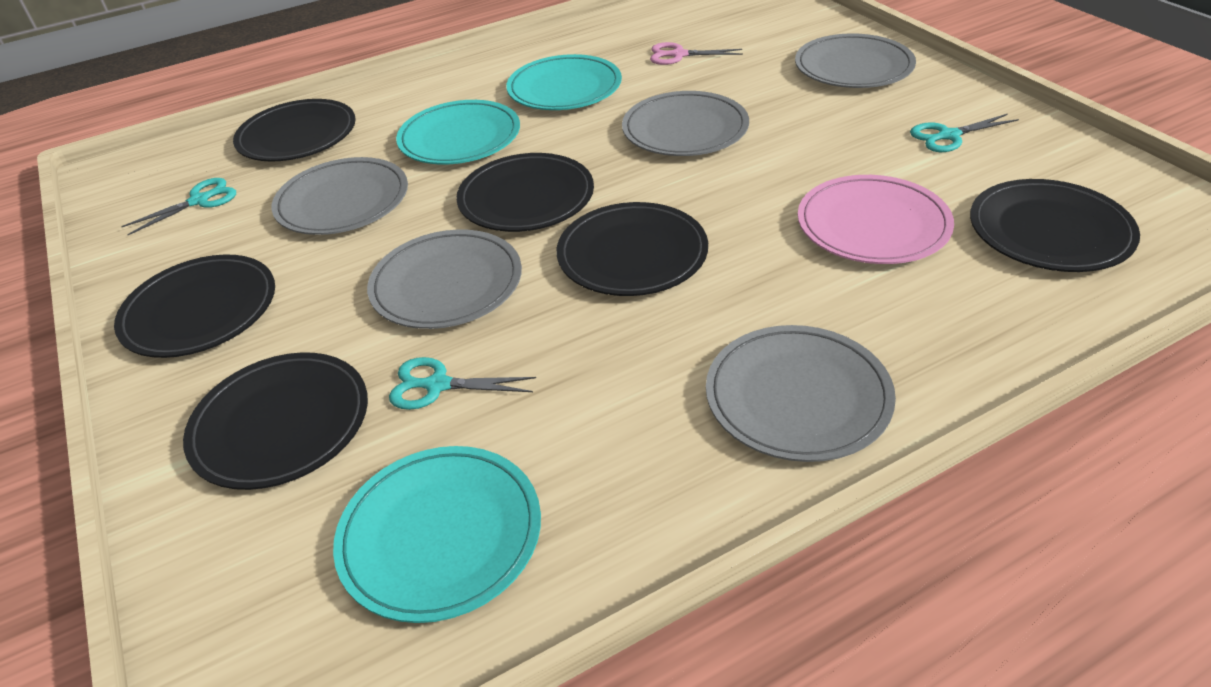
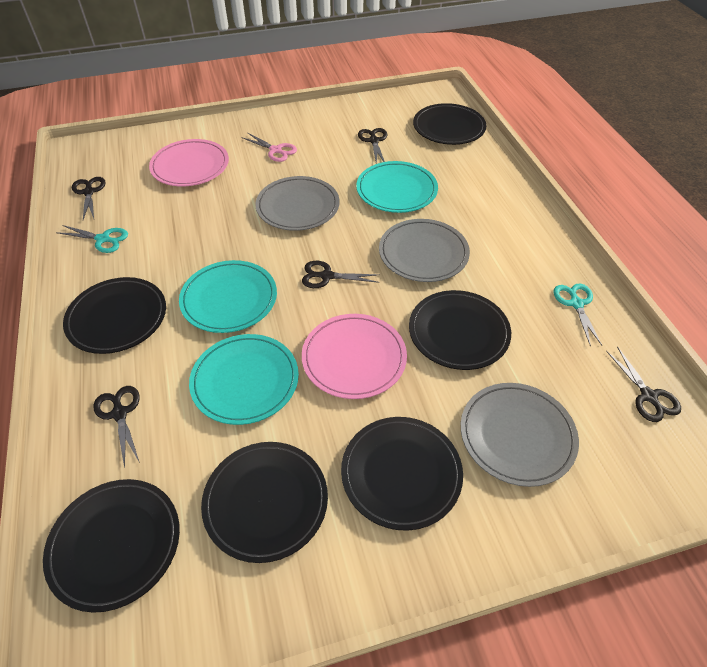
black scissors: none = 0 -> [72,177,106,220] [93,386,140,468] [302,261,380,288] [358,128,387,163] [606,346,681,422] = 5
grey plate: [271,157,408,235] [367,230,522,329] [622,91,749,156] [706,325,896,462] [795,33,916,88] = 5 -> [255,176,340,231] [379,219,470,282] [461,383,579,487] = 3
pink plate: [798,175,954,264] = 1 -> [149,139,229,186] [302,314,407,399] = 2
turquoise scissors: [121,178,236,235] [389,357,536,410] [910,114,1019,152] = 3 -> [56,225,128,253] [553,284,602,346] = 2

